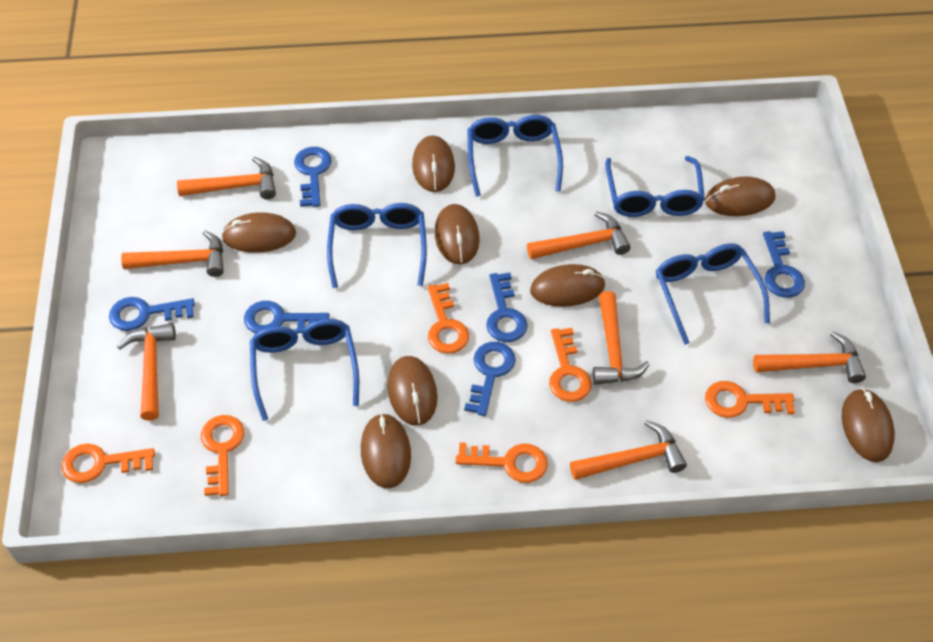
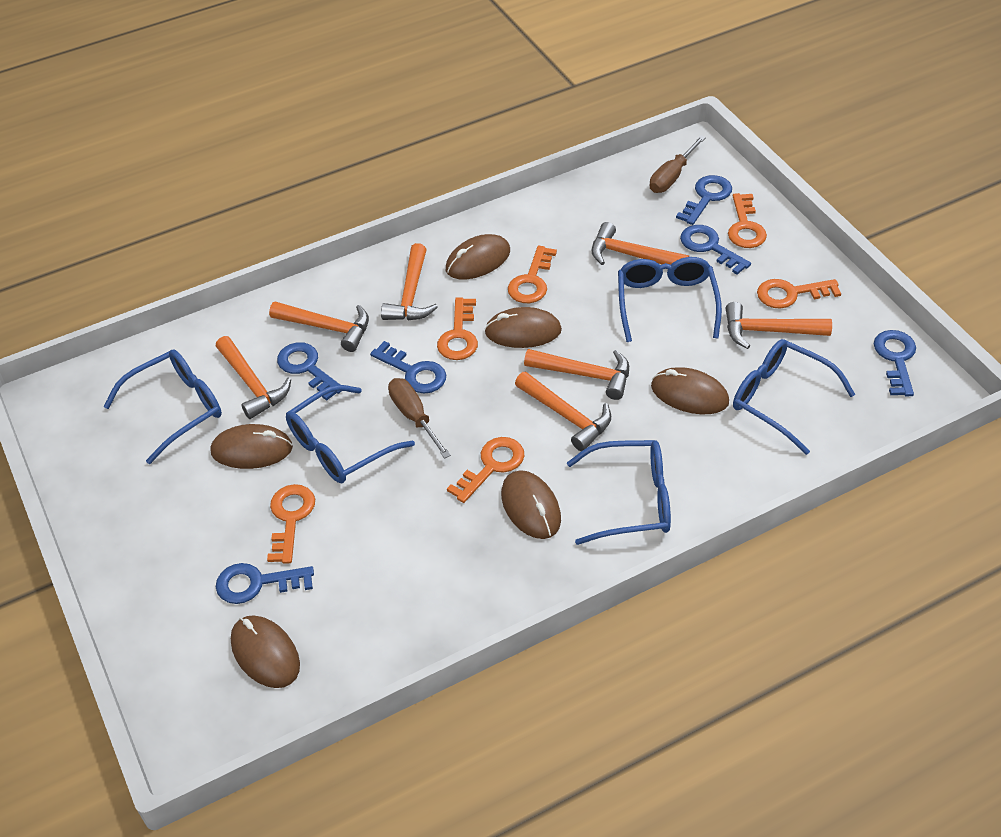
brown mouse: [221,212,296,253] [361,413,411,488] [388,356,437,426] [412,135,455,192] [435,204,480,264] [530,264,606,307] [705,176,775,216] [842,388,895,462] = 8 -> [211,424,293,469] [231,615,300,688] [446,234,510,280] [484,307,562,348] [501,470,561,539] [651,367,729,414] = 6
brown screwdriver: none = 0 -> [388,378,451,459] [650,135,706,193] = 2

